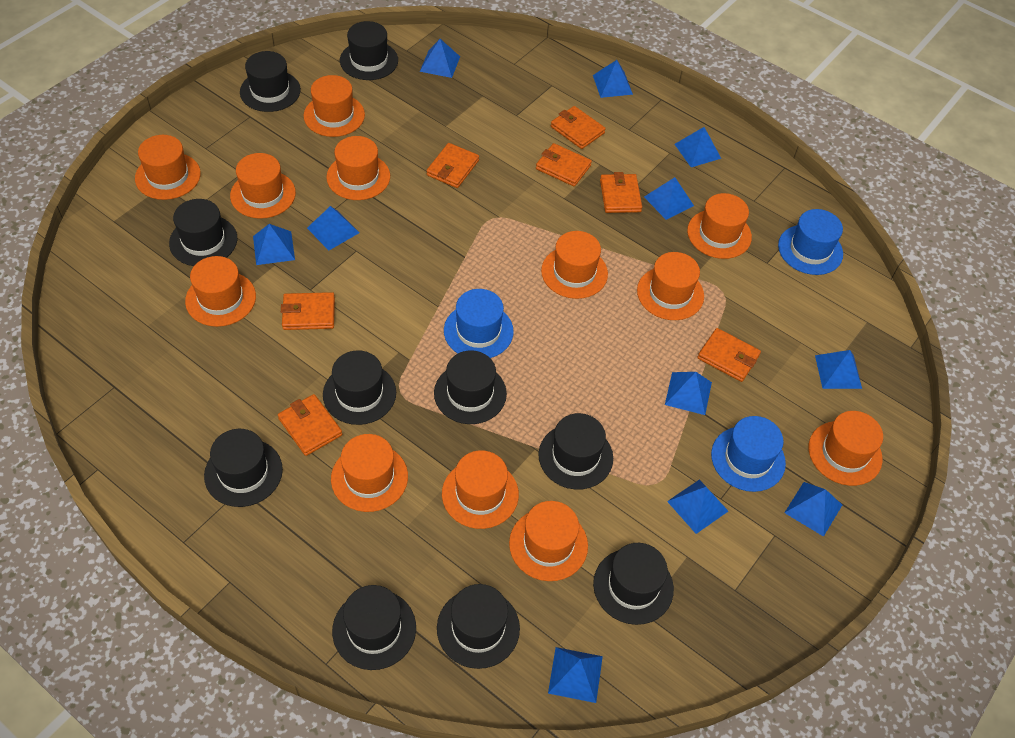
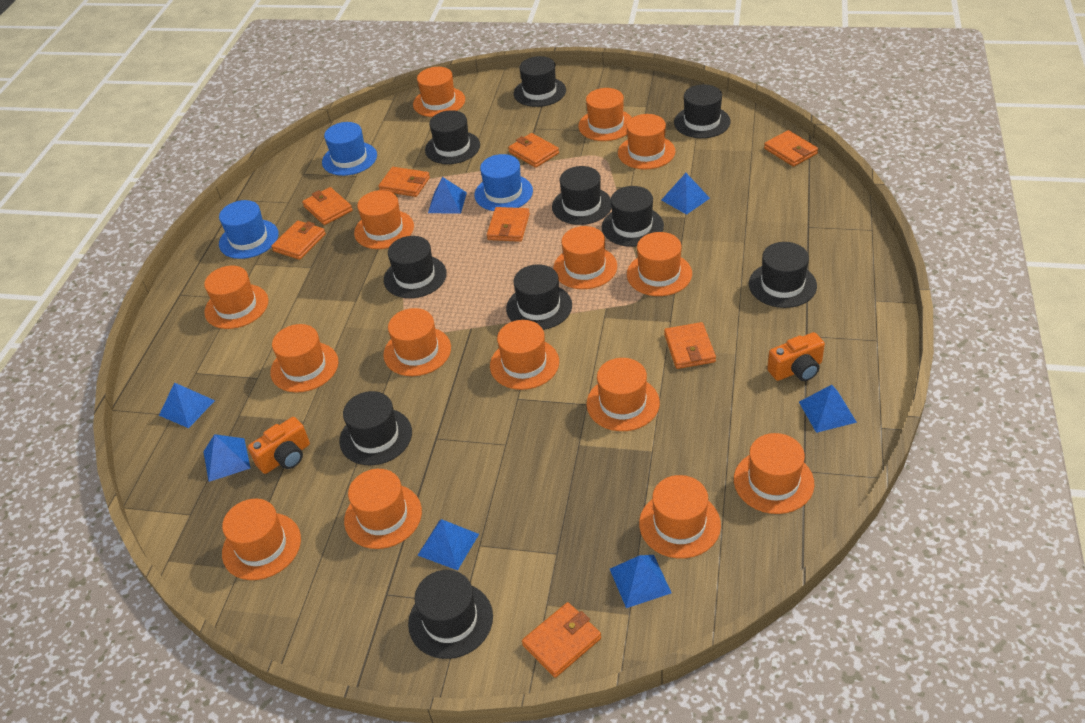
blue pyramid: [253,224,295,265] [307,206,359,250] [420,39,460,78] [548,647,603,703] [593,60,633,98] [644,177,694,220] [665,372,712,415] [667,479,728,534] [675,127,721,167] [784,482,842,537] [815,350,862,389] = 11 -> [159,382,215,428] [203,434,251,482] [417,519,479,570] [428,177,467,214] [610,555,672,608] [661,173,710,215] [799,385,857,433] = 7
orange camera: none = 0 -> [248,417,310,474] [767,332,825,381] = 2
orange hat: [135,135,201,200] [185,256,256,327] [230,153,296,219] [304,75,365,137] [326,136,390,200] [331,434,408,512] [442,450,519,529] [509,501,588,581] [541,231,608,299] [637,252,704,320] [687,193,752,259] [809,411,883,486] = 12 -> [204,266,268,329] [222,499,301,580] [270,324,338,393] [344,469,422,549] [354,190,414,249] [383,308,451,376] [413,67,465,117] [490,320,559,390] [553,226,617,289] [578,88,632,141] [586,358,660,431] [618,114,675,170] [627,232,692,296] [639,475,721,559] [734,433,814,514] = 15
orange wallet: [278,394,342,456] [281,292,335,330] [426,143,479,188] [536,143,592,187] [551,106,606,149] [600,172,642,213] [697,328,761,382] = 7 -> [271,221,326,260] [302,187,353,225] [378,167,430,197] [487,207,530,242] [508,133,559,168] [522,602,601,678] [664,322,716,369] [764,130,818,167] = 8

